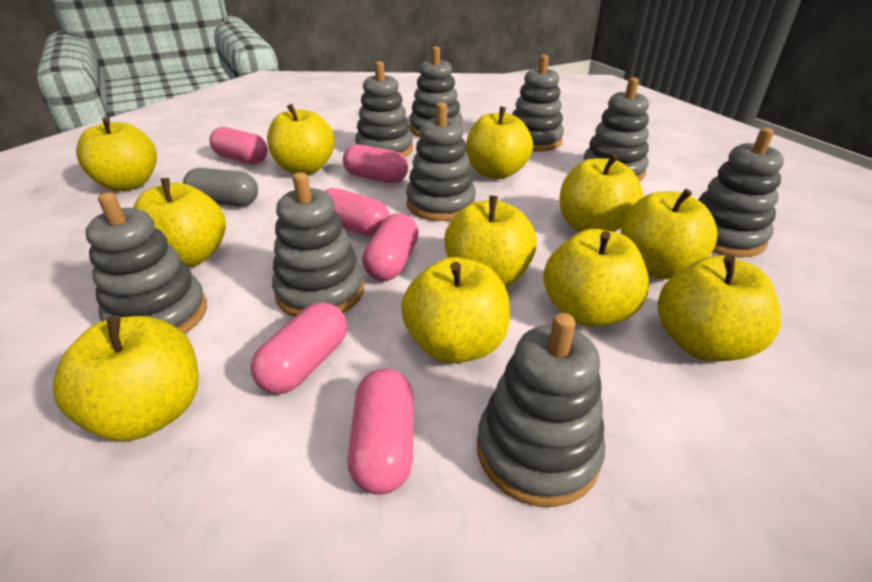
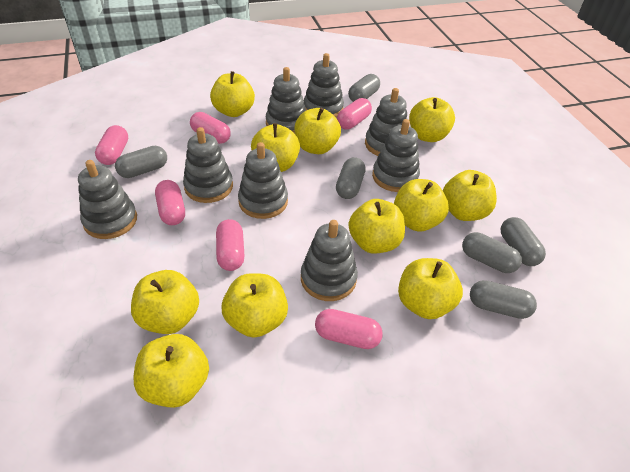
grey capsule: [183,168,258,206] = 1 -> [115,146,167,178] [336,157,366,199] [348,74,380,102] [462,232,522,273] [470,280,537,319] [501,217,546,266] = 6
grey stacking toy: [86,192,207,334] [272,172,364,317] [355,61,413,157] [406,102,476,221] [409,46,463,137] [477,313,606,507] [512,55,564,151] [584,77,649,182] [698,128,784,258] = 9 -> [78,160,137,239] [183,127,233,203] [238,142,288,219] [266,67,306,134] [301,220,358,301] [304,53,344,118] [365,88,407,156] [372,119,420,192] = 8

